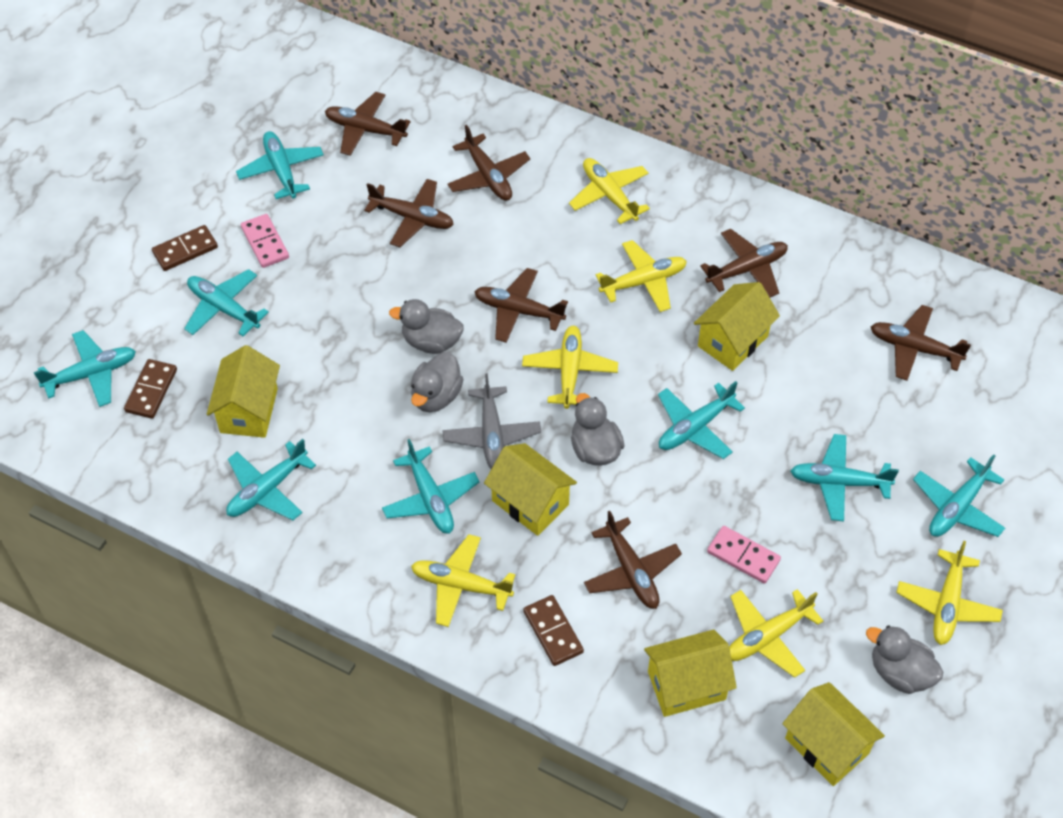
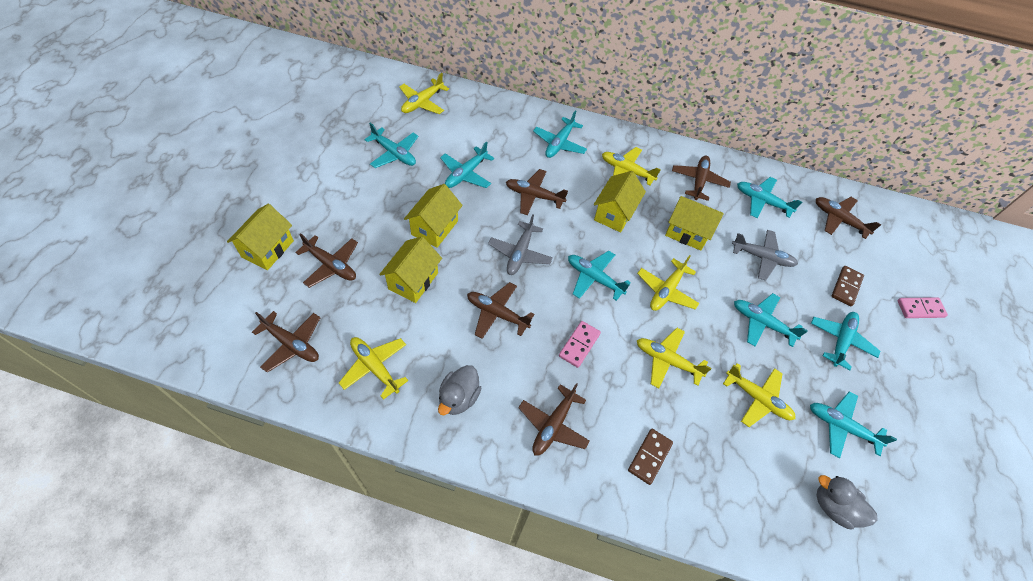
brown domino: [124,359,177,419] [152,225,218,271] [523,595,584,666] = 3 -> [628,429,673,485] [831,266,864,306] = 2
grey duck: [389,299,464,354] [411,352,464,412] [571,393,624,466] [866,625,943,694] = 4 -> [438,365,481,415] [816,475,877,529] = 2
grey plane: [442,373,541,469] = 1 -> [488,214,553,275] [732,230,798,281] = 2

